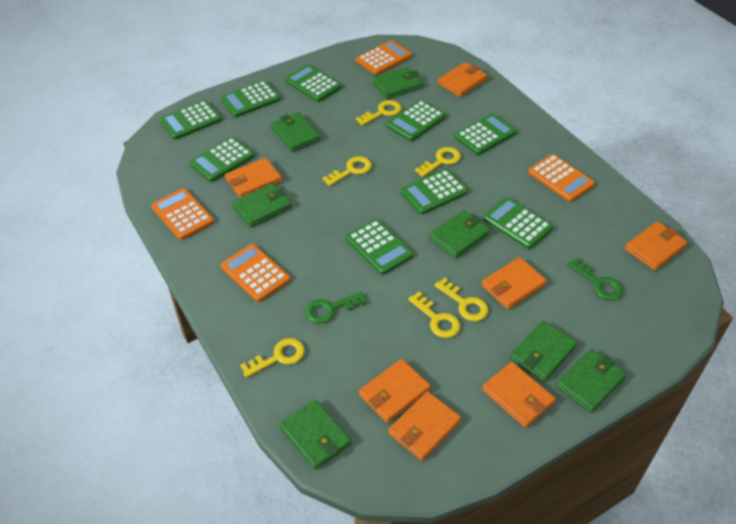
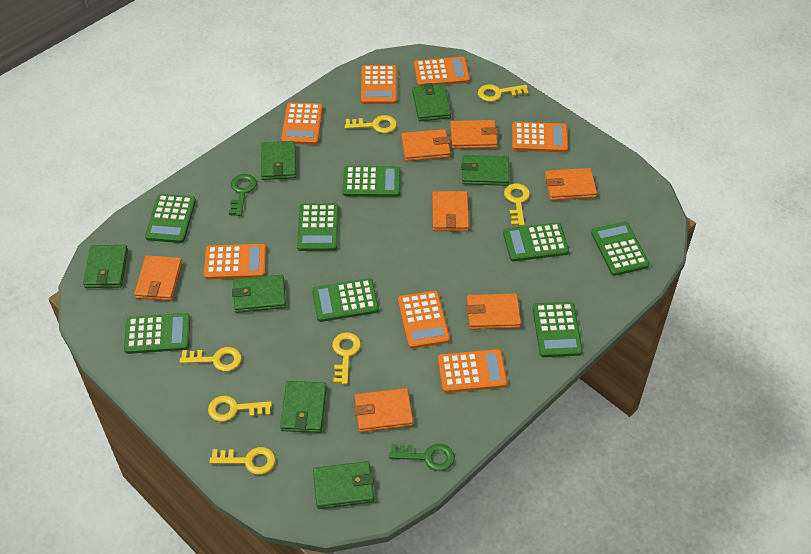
green calculator: [159,100,222,139] [189,137,254,182] [221,80,281,117] [285,64,342,102] [346,219,413,275] [386,100,446,141] [401,169,468,214] [454,114,517,155] [483,197,553,249] = 9 -> [124,313,190,354] [145,194,196,243] [297,203,339,251] [312,278,379,322] [342,166,400,197] [503,222,569,261] [533,302,583,357] [591,222,650,276] = 8
orange calculator: [151,188,214,240] [220,244,290,302] [356,40,412,75] [528,154,595,202] = 4 -> [204,244,266,279] [281,102,323,145] [361,65,397,104] [398,291,450,349] [414,57,470,86] [438,349,507,393] [512,122,568,152] = 7
yellow key: [240,338,305,378] [322,156,372,186] [356,100,401,126] [408,292,460,338] [415,147,461,177] [434,278,488,321] = 6 -> [180,347,242,372] [208,396,272,422] [209,447,276,475] [332,332,361,385] [345,115,397,133] [478,84,529,102] [504,183,530,226] = 7

